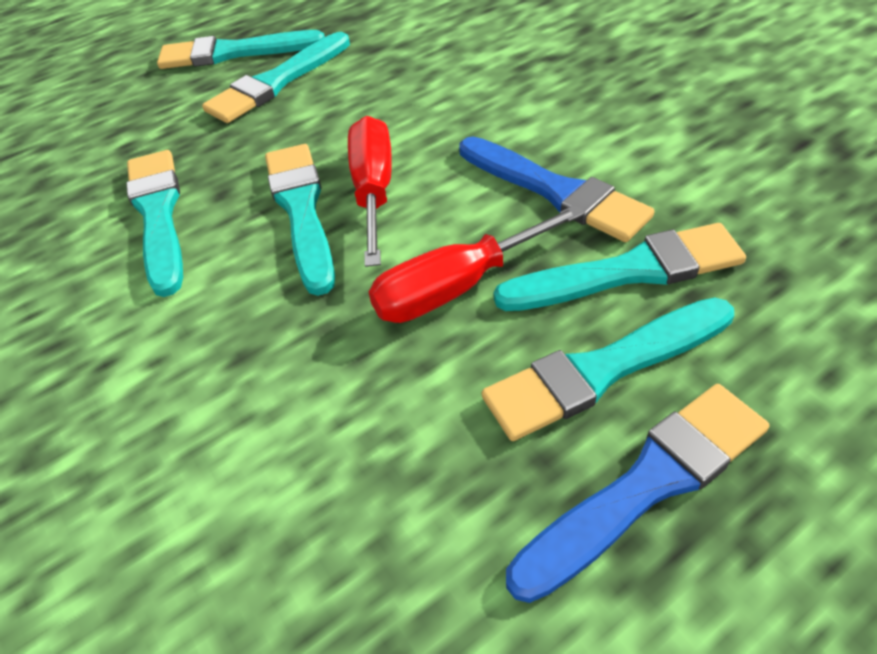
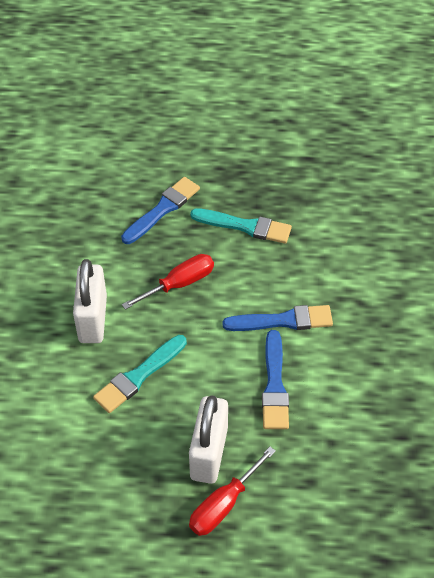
blue brush: [459,136,655,242] [506,384,769,603] = 2 -> [121,177,200,244] [222,305,333,331] [262,330,289,429] = 3
turquoise brush: [126,150,183,297] [157,30,325,69] [202,32,350,123] [265,144,335,296] [482,298,734,441] [493,223,746,311] = 6 -> [93,335,187,413] [190,208,292,244] = 2
white padlock: none = 0 -> [73,259,107,343] [189,395,228,484] = 2

